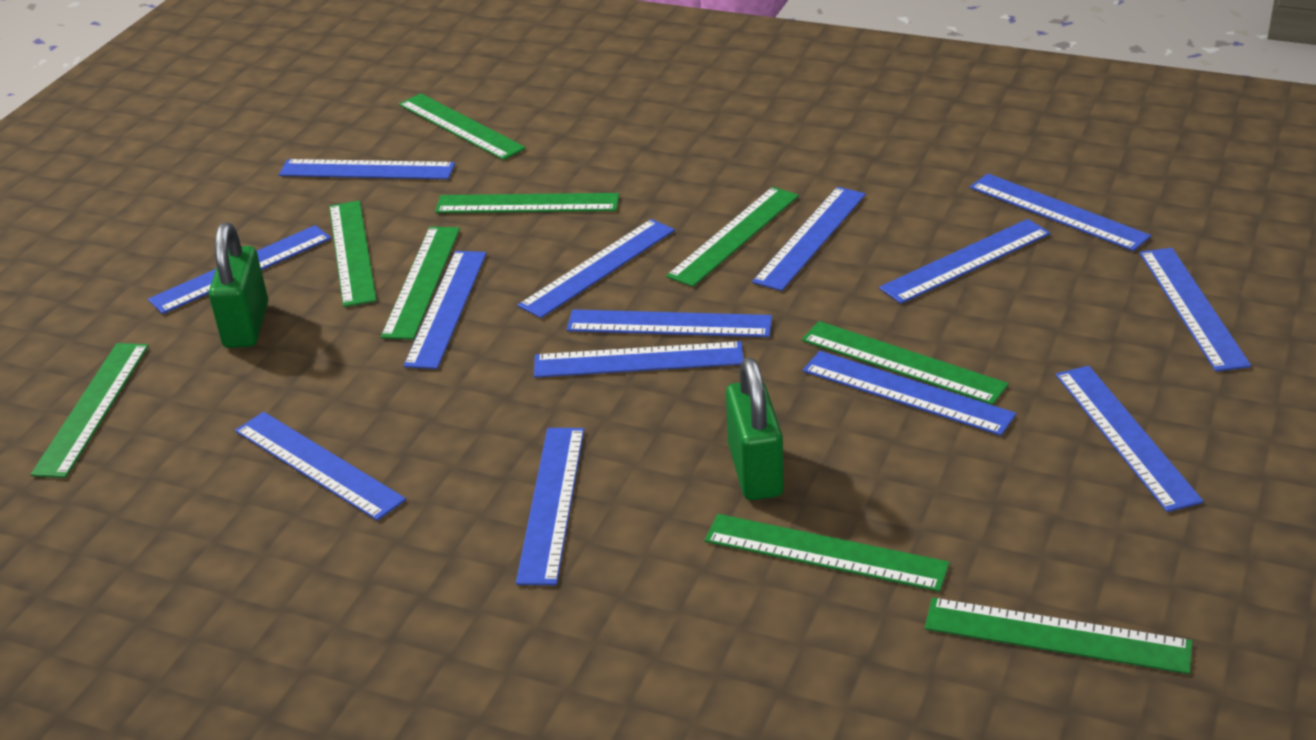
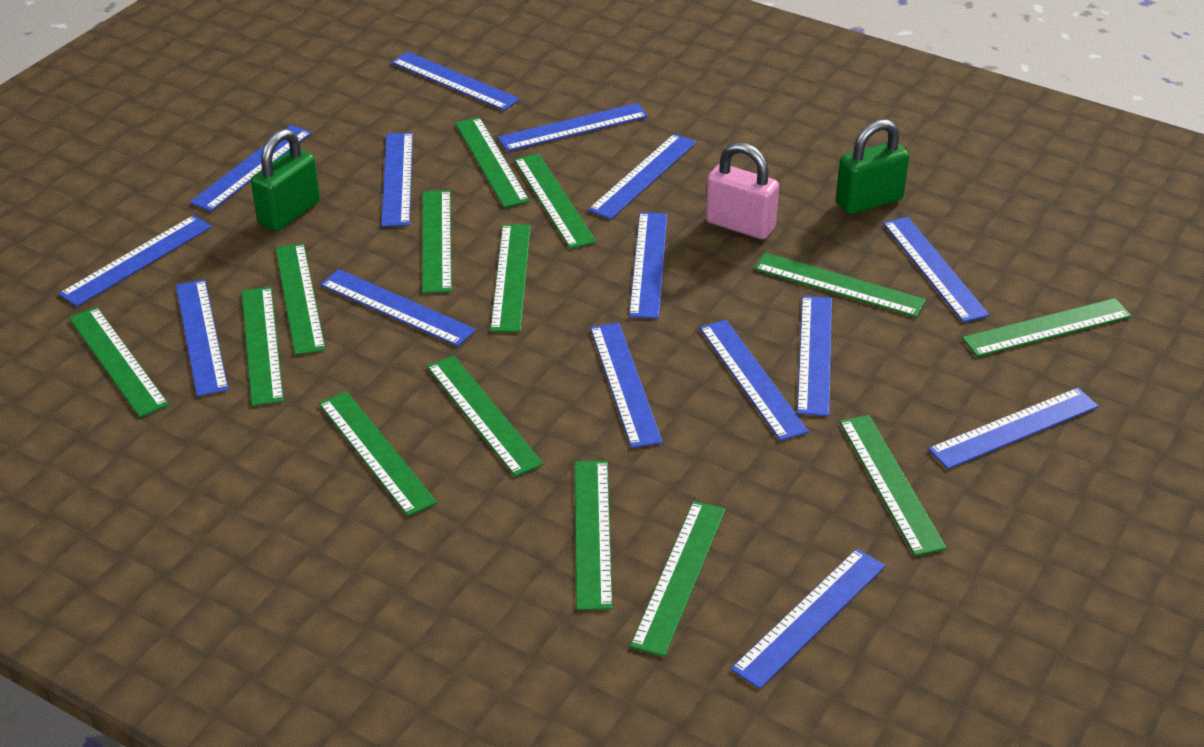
blue ruler: [148,225,331,314] [235,412,406,521] [279,159,455,179] [404,251,487,369] [516,428,584,585] [518,219,675,318] [534,341,744,378] [566,310,772,337] [752,187,866,291] [803,351,1016,436] [879,219,1050,304] [970,174,1151,251] [1056,366,1203,512] [1140,248,1251,372] = 14 -> [59,215,212,307] [176,280,229,396] [190,125,312,211] [320,269,476,346] [381,133,413,227] [391,52,520,111] [497,103,648,152] [588,134,696,219] [590,323,663,448] [629,212,667,319] [699,320,809,441] [731,549,885,689] [797,296,832,416] [883,217,989,322] [928,388,1099,469] = 15
green ruler: [31,343,149,478] [329,201,377,307] [381,227,460,340] [399,93,526,160] [435,193,619,213] [666,187,799,287] [705,514,950,592] [802,321,1009,405] [925,598,1192,674] = 9 -> [69,307,169,417] [242,287,284,406] [275,243,326,355] [319,391,437,516] [422,190,452,293] [427,356,543,477] [455,117,530,207] [490,224,531,332] [514,154,596,249] [574,461,612,610] [630,501,726,657] [754,252,926,317] [839,415,947,556] [962,298,1132,357] = 14
pink padlock: none = 0 -> [705,142,779,239] = 1

